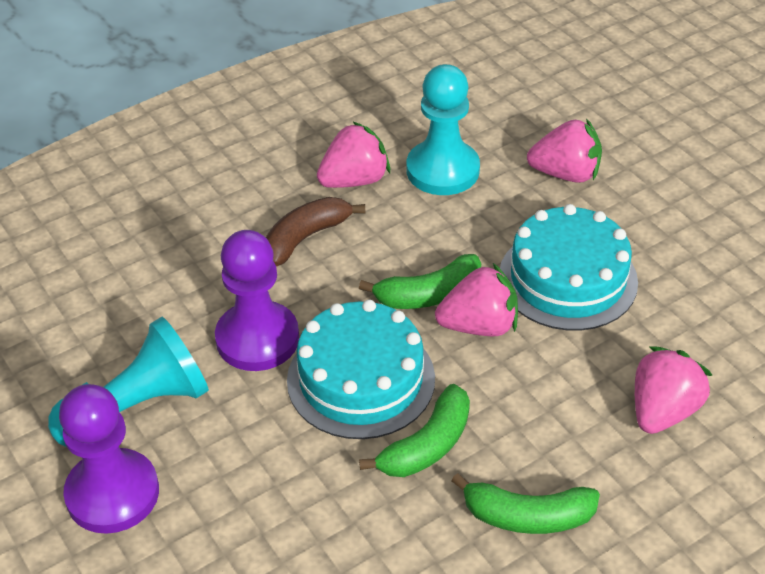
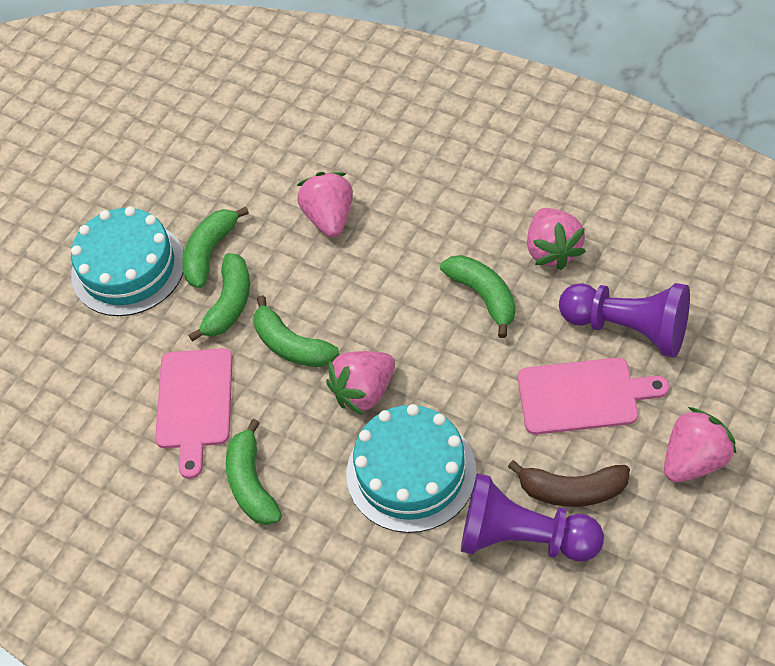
green banana: [359,254,481,309] [359,384,470,477] [452,473,600,534] = 3 -> [182,206,249,288] [188,253,250,342] [226,419,282,525] [253,295,339,367] [440,255,515,338] = 5
pink cutting board: none = 0 -> [155,348,233,479] [518,358,669,435] = 2
turquoise pawn: [48,317,209,447] [406,64,480,195] = 2 -> none = 0

